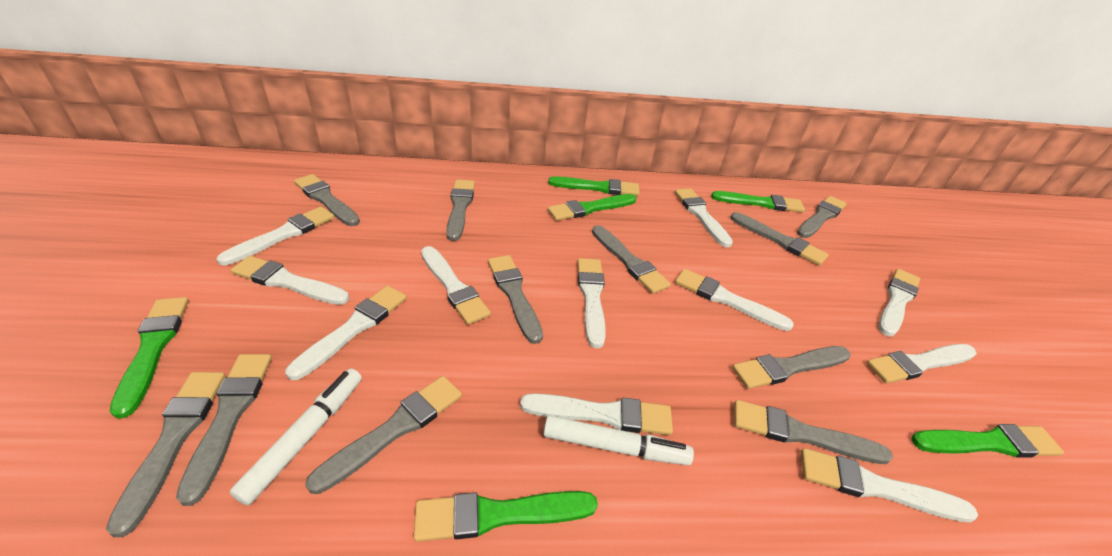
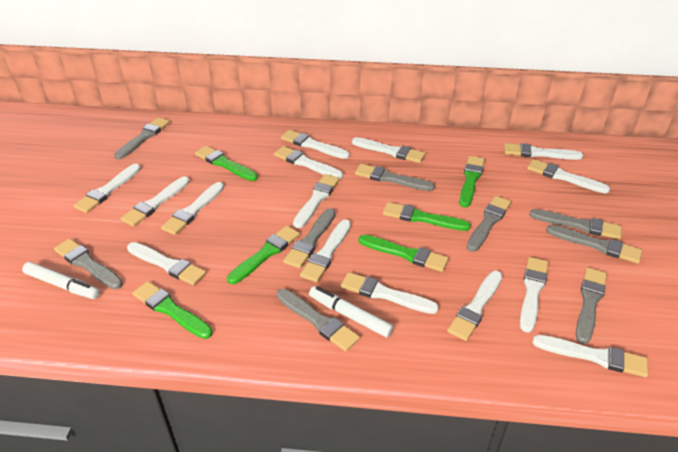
grey brush: [106,372,226,537] [176,354,272,506] [294,174,360,226] [305,376,462,494] [446,179,475,241] [488,255,543,344] [592,225,671,294] [730,212,829,266] [732,346,851,389] [734,400,893,464] [797,196,847,238] = 11 -> [54,239,123,289] [114,117,170,159] [276,289,360,352] [283,208,335,268] [355,164,435,191] [467,196,511,252] [529,209,622,239] [546,225,642,264] [576,268,607,344] = 9
white brush: [216,206,335,265] [231,256,349,305] [285,286,407,380] [421,246,491,325] [520,393,673,435] [578,258,606,348] [675,188,733,247] [675,269,794,331] [801,448,978,522] [867,344,977,384] [879,269,920,337] = 11 -> [74,164,141,213] [121,176,190,226] [127,242,206,285] [161,182,224,235] [274,146,343,179] [281,130,350,159] [293,174,340,228] [300,220,351,282] [341,272,439,314] [352,137,425,163] [447,271,502,341] [504,143,583,160] [520,257,548,333] [527,159,610,194] [532,335,648,377] = 15

